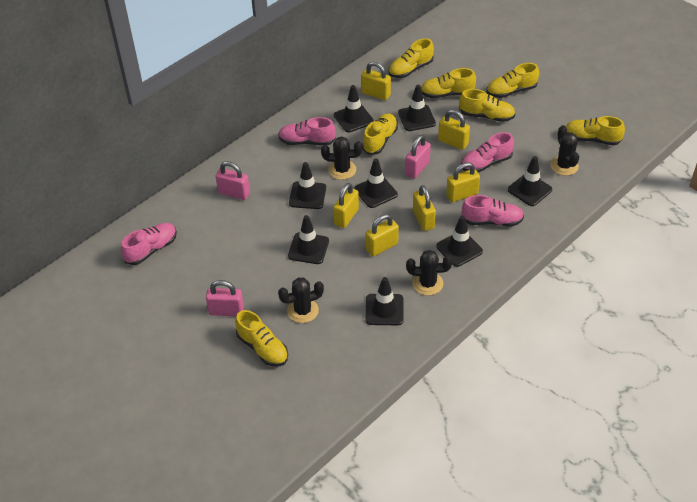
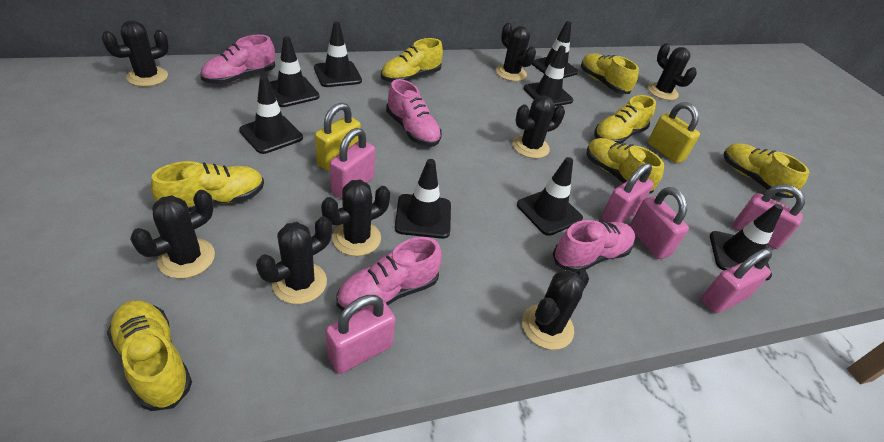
black cactus: [278,277,324,323] [321,136,362,180] [406,250,452,295] [550,125,579,176] = 4 -> [102,20,169,87] [130,190,215,279] [256,216,332,304] [321,180,390,256] [496,23,536,81] [513,96,565,159] [522,270,589,350] [648,43,697,100] = 8
pink padlock: [206,280,244,316] [216,161,250,200] [405,135,431,179] = 3 -> [326,295,395,374] [330,128,375,199] [601,163,654,223] [630,187,689,259] [701,249,772,314] [733,184,805,249] = 6
yellow padlock: [333,183,359,228] [361,62,391,100] [366,214,399,256] [413,185,436,231] [438,110,470,150] [446,162,480,202] = 6 -> [315,103,361,171] [648,102,700,163] = 2

